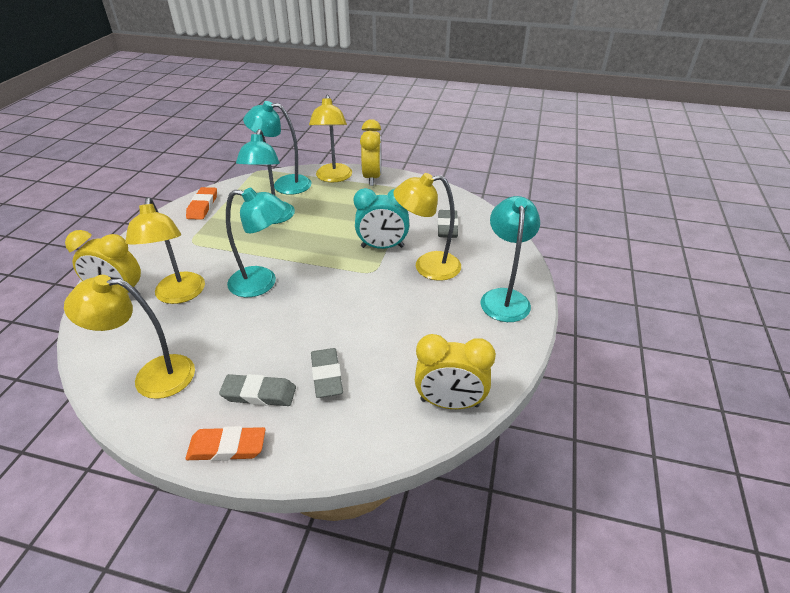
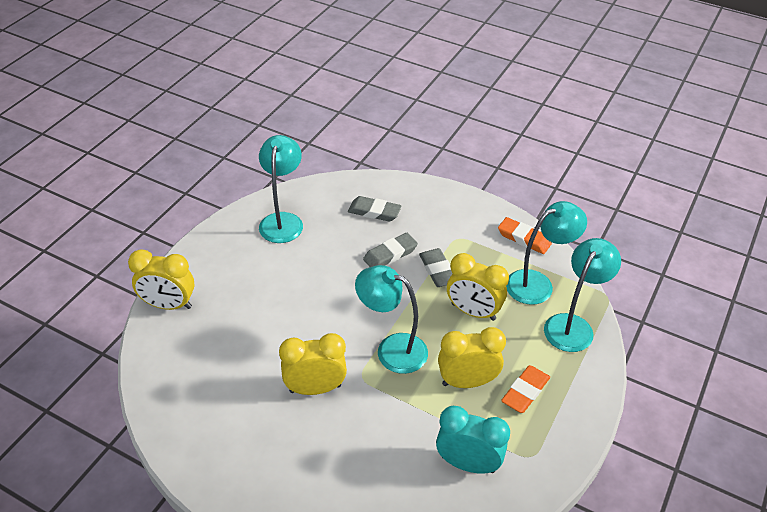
yellow clock: [65,230,141,295] [360,119,381,186] [415,334,496,409] = 3 -> [128,249,194,310] [279,333,347,395] [438,327,506,388] [447,253,509,321] = 4
yellow lamp: [64,275,195,399] [125,197,205,304] [309,95,352,182] [393,173,461,281] = 4 -> none = 0

